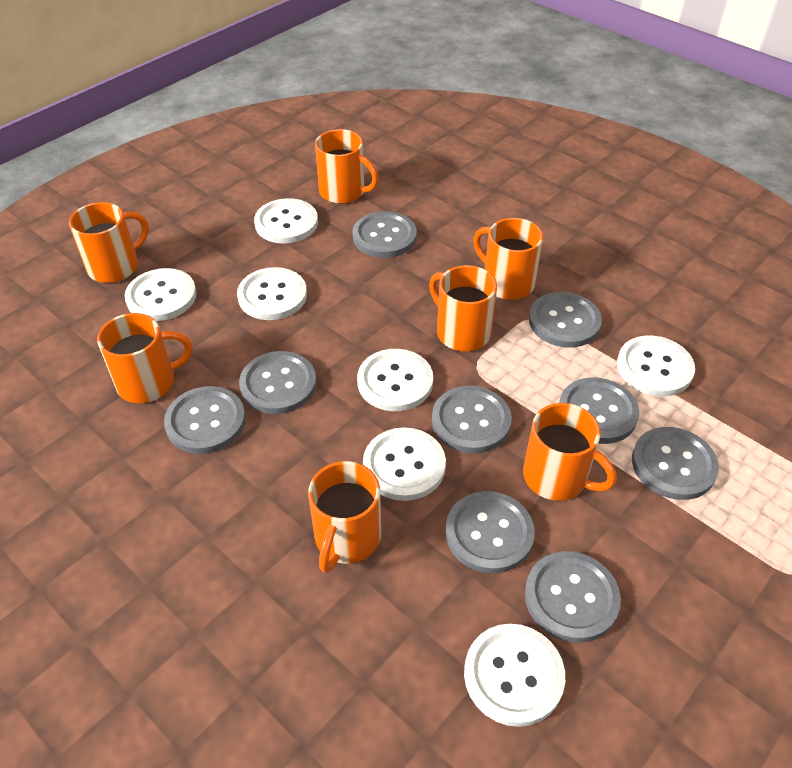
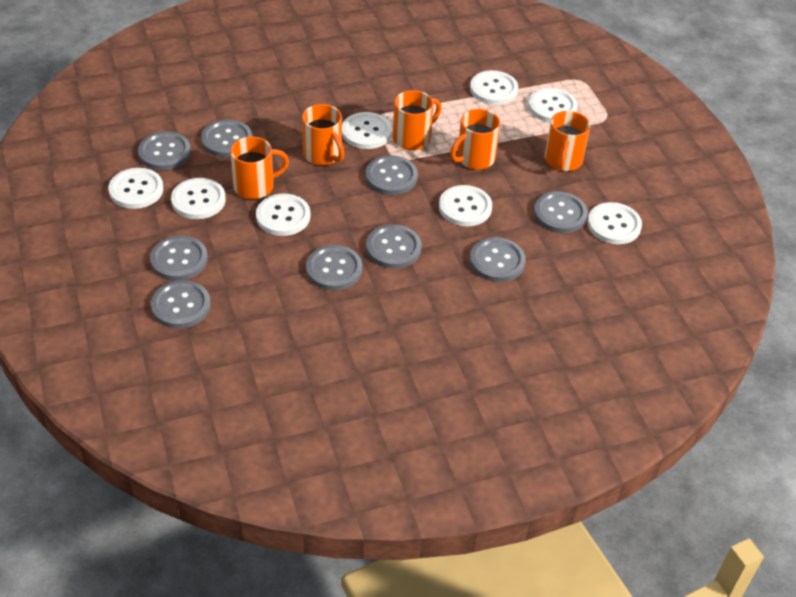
orange mug: [69,202,149,283] [97,313,193,403] [308,461,381,573] [315,129,379,204] [429,265,497,351] [473,218,543,300] [523,403,616,501] = 7 -> [230,137,289,199] [302,104,344,165] [393,90,442,150] [450,109,500,170] [545,111,590,171] = 5
white button: [125,268,196,321] [237,267,307,320] [254,198,318,244] [357,349,433,411] [363,427,446,501] [464,624,565,727] [617,335,695,396] = 7 -> [109,168,163,209] [171,178,226,219] [256,194,310,236] [342,112,392,149] [439,185,492,226] [470,70,518,105] [528,88,577,123] [587,202,642,244] = 8

